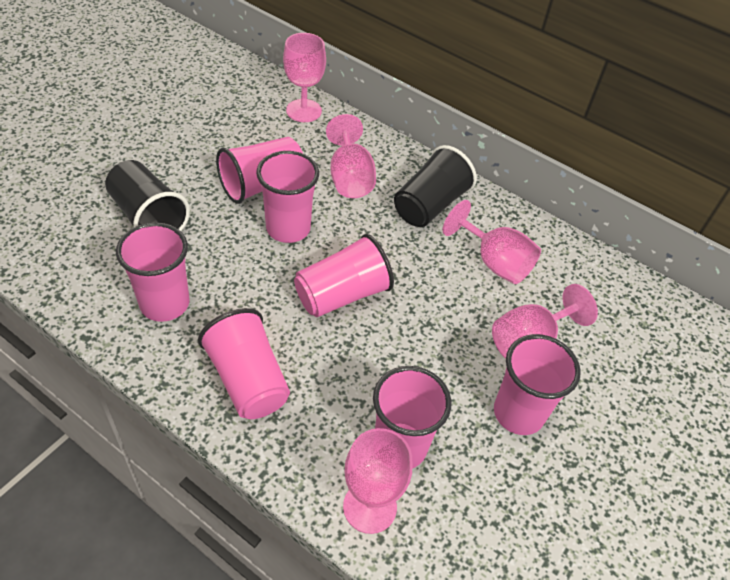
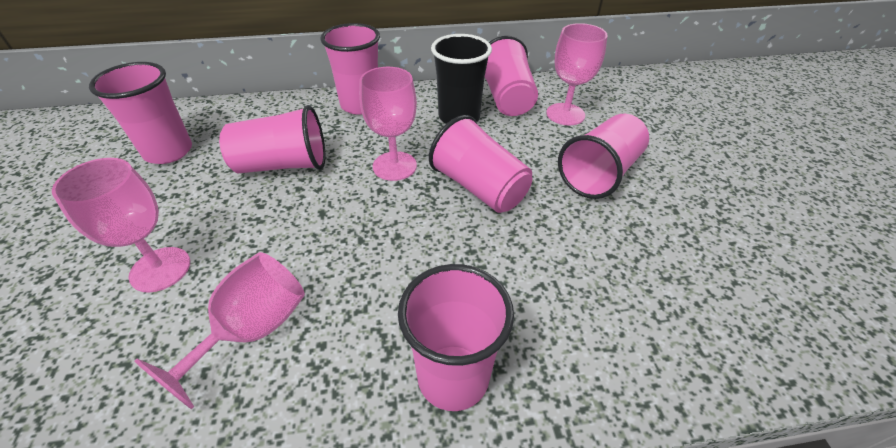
black cup: [105,160,190,231] [394,145,477,227] = 2 -> [431,34,492,124] = 1
pink goblet: [283,33,326,122] [326,114,376,198] [343,428,412,534] [443,200,541,284] [492,284,598,359] = 5 -> [52,158,190,293] [134,252,305,409] [359,67,417,181] [546,23,608,125] = 4

